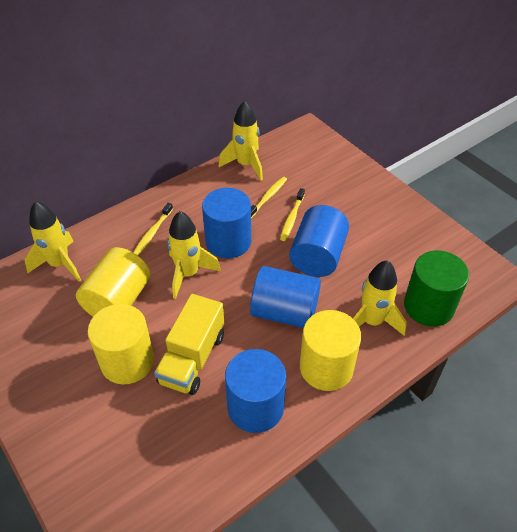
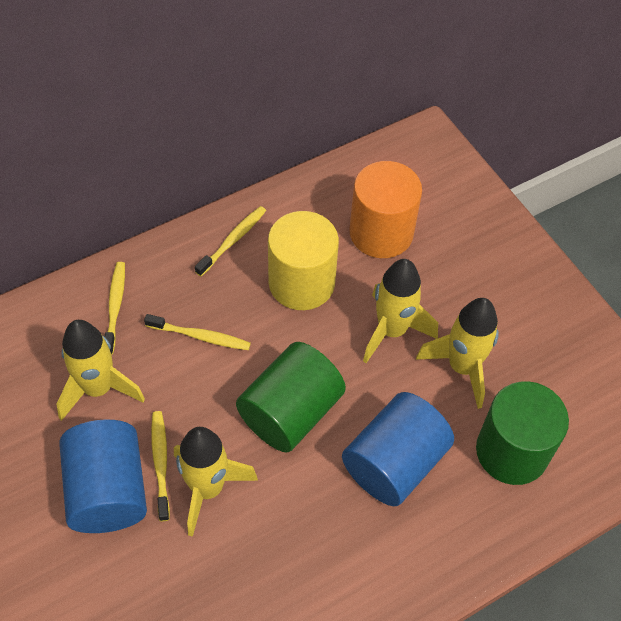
blue cylinder: [202,188,251,258] [225,349,286,433] [250,266,321,328] [289,205,349,277] = 4 -> [59,420,147,533] [342,392,454,506] = 2
green cylinder: [404,250,469,327] = 1 -> [236,342,346,453] [476,381,569,485] = 2
orange cylinder: none = 0 -> [349,161,422,258] = 1
yellow cylinder: [76,247,150,317] [88,304,154,384] [300,310,361,391] = 3 -> [268,211,339,310] = 1
yellow toothbrush: [133,203,173,255] [251,177,287,218] [280,188,305,241] = 3 -> [105,262,125,355] [144,314,251,350] [151,411,170,521] [195,206,266,276] = 4
yellow truck: [154,294,224,395] = 1 -> none = 0

